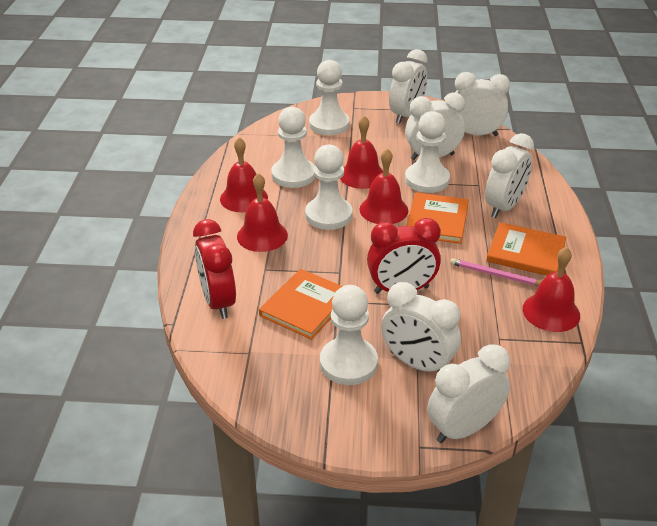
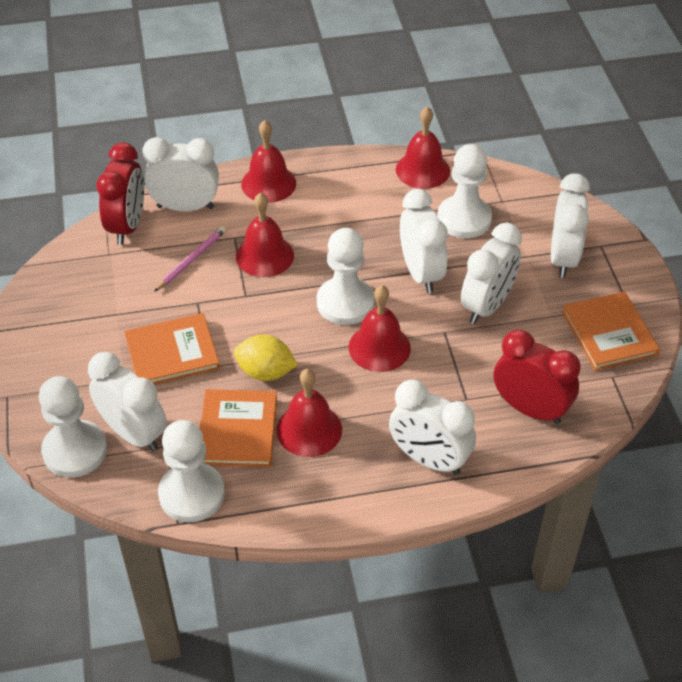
white pawn: [271,107,315,188] [305,145,352,230] [309,60,350,135] [320,285,378,385] [405,111,450,193] = 5 -> [39,376,107,478] [158,420,225,523] [317,228,374,325] [437,144,492,238] = 4
yellow lemon: none = 0 -> [234,334,298,381] = 1

